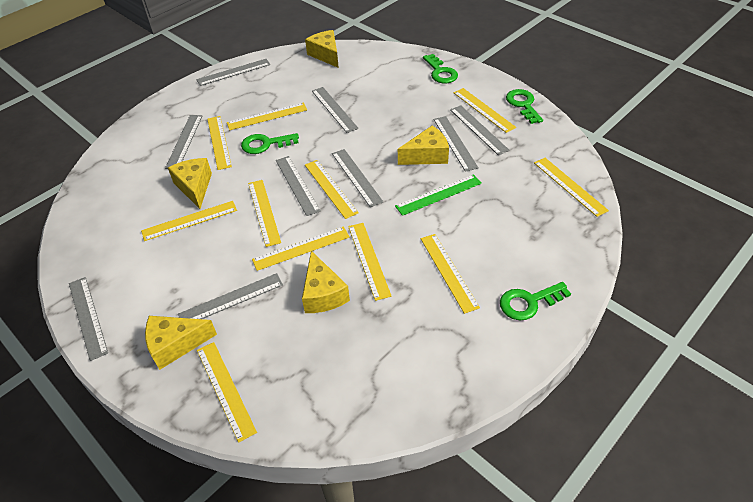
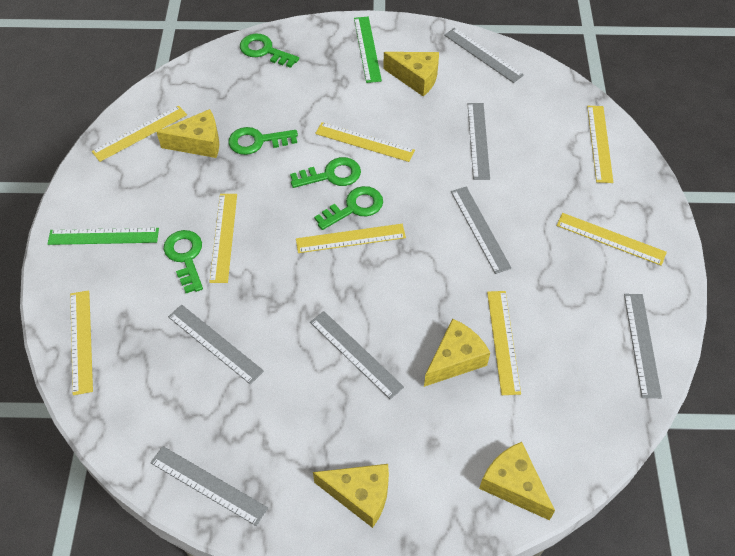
green key: [241,133,299,154] [423,54,458,83] [500,282,571,320] [506,89,543,124] = 4 -> [163,230,203,293] [228,127,298,155] [240,34,299,68] [290,157,361,188] [314,186,383,230] = 5
green ruler: [395,174,482,216] = 1 -> [48,228,159,245] [354,17,382,83] = 2
grey ruler: [69,277,108,361] [165,115,202,169] [178,273,283,319] [196,59,270,86] [276,156,321,216] [312,87,359,133] [332,149,383,207] [434,116,479,172] [450,105,510,155] = 9 -> [150,446,268,526] [168,304,264,385] [310,311,404,399] [444,28,524,83] [451,187,512,274] [468,103,490,180] [624,294,662,398] = 7
yellow ruler: [141,201,237,241] [197,342,257,443] [207,116,232,170] [227,103,307,130] [248,180,281,247] [252,226,350,271] [305,160,359,219] [348,223,392,301] [421,234,480,314] [454,88,516,133] [534,158,609,217] = 11 -> [70,290,93,395] [92,105,187,162] [209,194,237,283] [296,224,406,253] [315,122,415,162] [487,291,521,395] [556,213,667,266] [587,106,614,183] = 8

